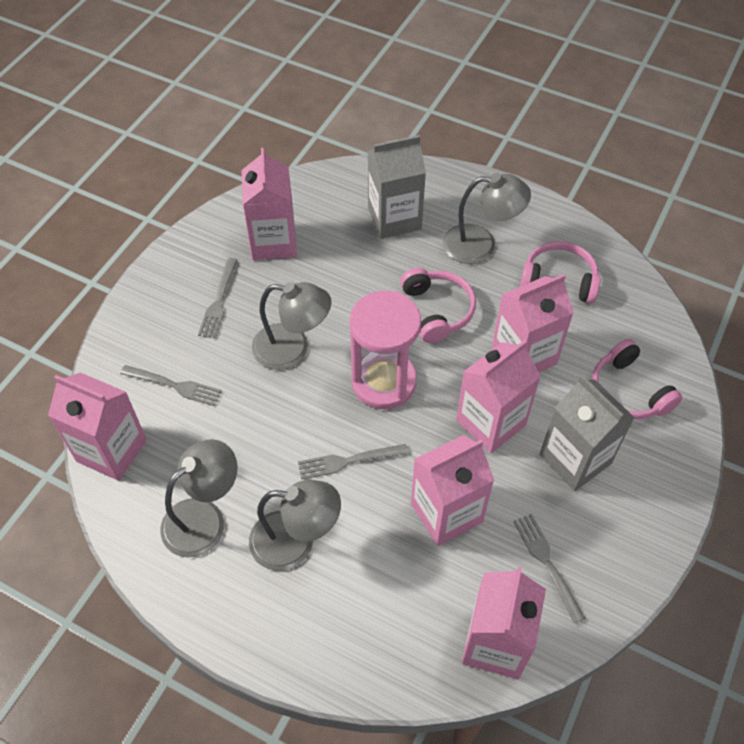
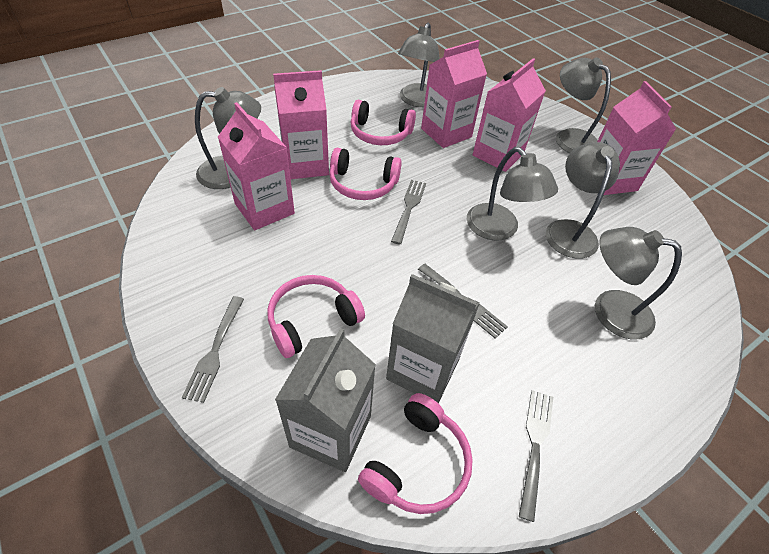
grey lamp: [160,439,237,558] [249,480,341,571] [252,282,332,370] [443,173,531,264] = 4 -> [195,87,261,189] [398,23,440,107] [467,147,558,241] [546,142,620,259] [556,57,611,153] [595,227,682,339] = 6
pink carton: [48,372,147,481] [241,148,297,260] [411,435,494,546] [456,340,541,453] [462,567,546,679] [492,274,574,372] = 6 -> [218,102,295,230] [273,70,329,179] [421,40,487,148] [473,58,546,172] [597,81,676,195] = 5
pink headphones: [400,268,476,343] [520,241,601,303] [592,339,682,420] = 3 -> [267,275,365,358] [329,148,402,200] [350,100,416,145] [358,393,473,514] = 4
pink hourglass: [350,291,421,409] = 1 -> none = 0

